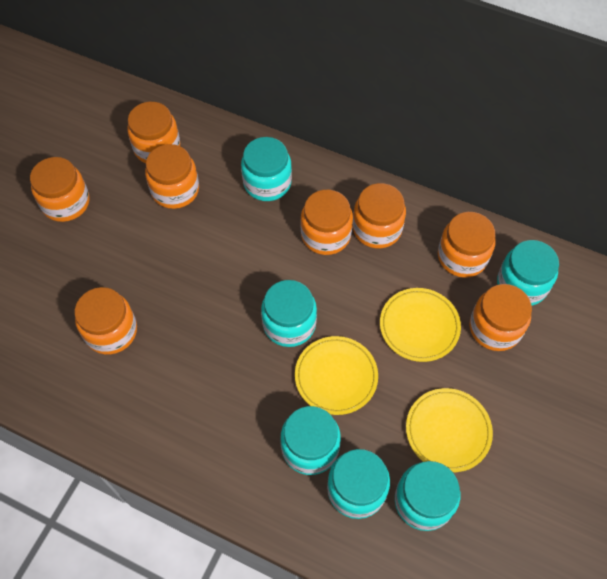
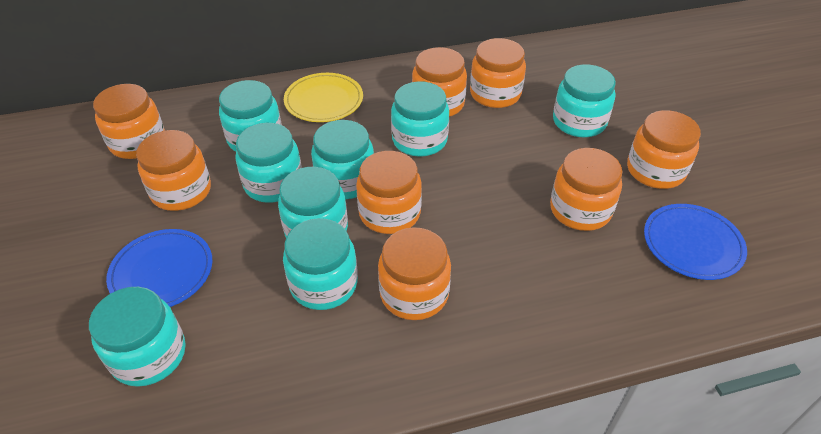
blue plate: none = 0 -> [106,229,212,307] [644,204,747,280] = 2
turquoise jar: [241,137,292,201] [261,280,317,347] [280,406,341,475] [327,449,390,519] [395,461,460,531] [497,240,559,306] = 6 -> [89,287,186,387] [219,80,282,152] [235,123,302,203] [278,167,348,237] [283,218,358,310] [311,120,374,199] [391,81,449,157] [553,64,616,137] = 8
yellow plate: [295,336,378,415] [380,288,461,362] [406,388,493,472] = 3 -> [284,73,363,122] = 1

